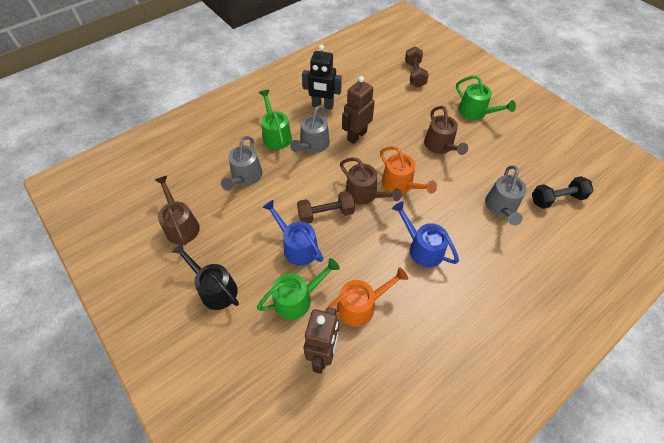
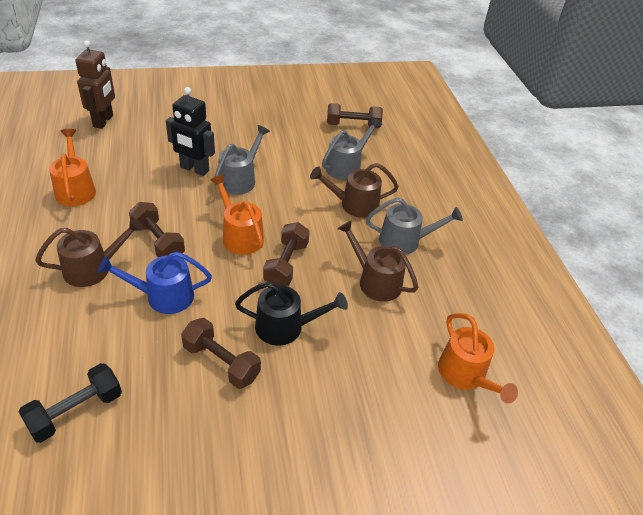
blue watering can: [262,200,323,266] [392,202,459,267] = 2 -> [98,252,212,314] = 1
brown dumbbell: [297,191,355,224] [405,47,429,87] = 2 -> [129,202,185,257] [181,318,261,389] [263,222,310,286] [327,103,383,128] = 4
brown robot: [304,307,339,374] [342,76,375,144] = 2 -> [75,40,115,129] = 1
green watering can: [257,258,340,320] [259,90,292,150] [456,75,516,120] = 3 -> none = 0
orange watering can: [324,267,408,327] [380,146,437,194] = 2 -> [49,129,96,206] [210,174,264,255] [438,313,518,404] = 3

